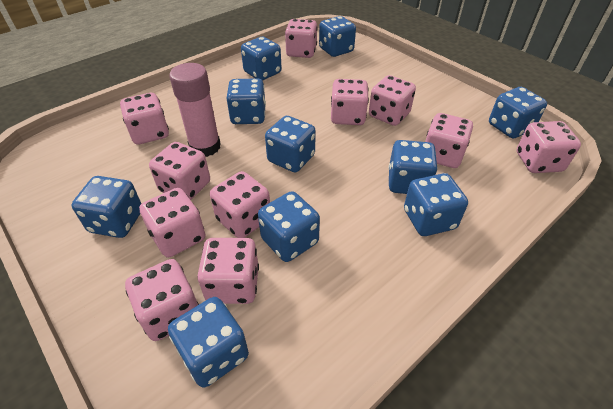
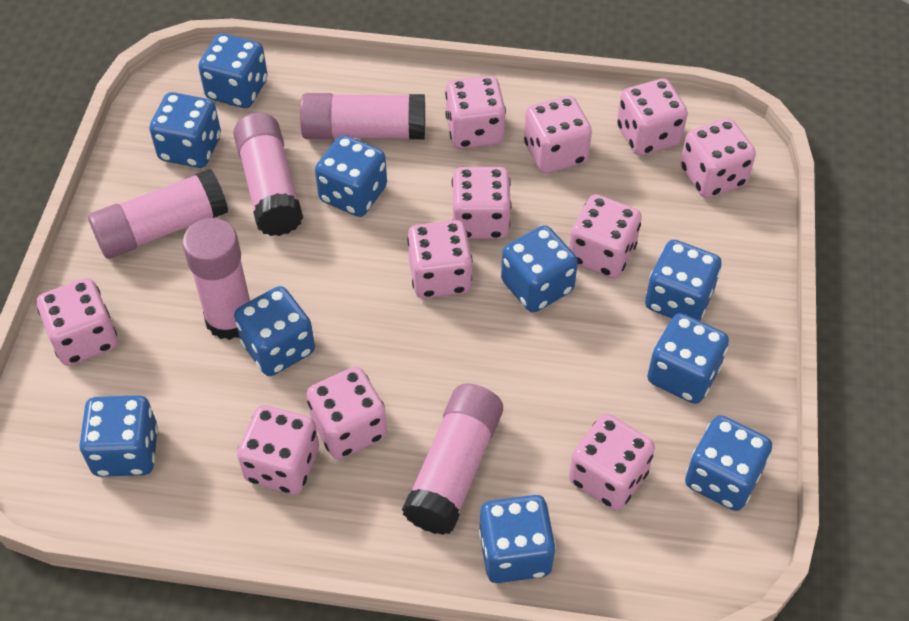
pink glue stick: [169,63,221,157] = 1 -> [88,169,228,259] [182,218,250,340] [233,113,303,236] [300,93,425,140] [402,384,503,535] = 5

